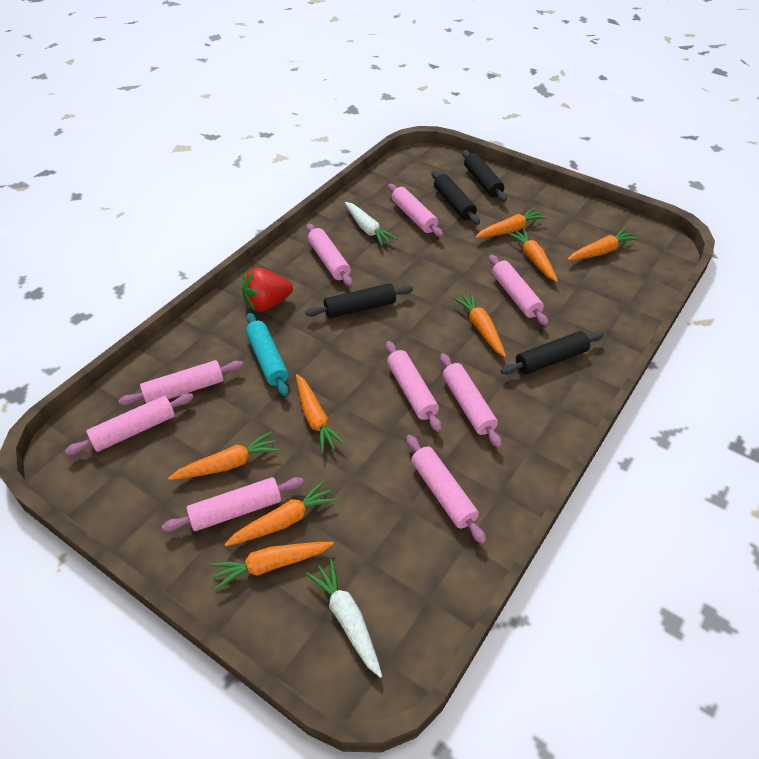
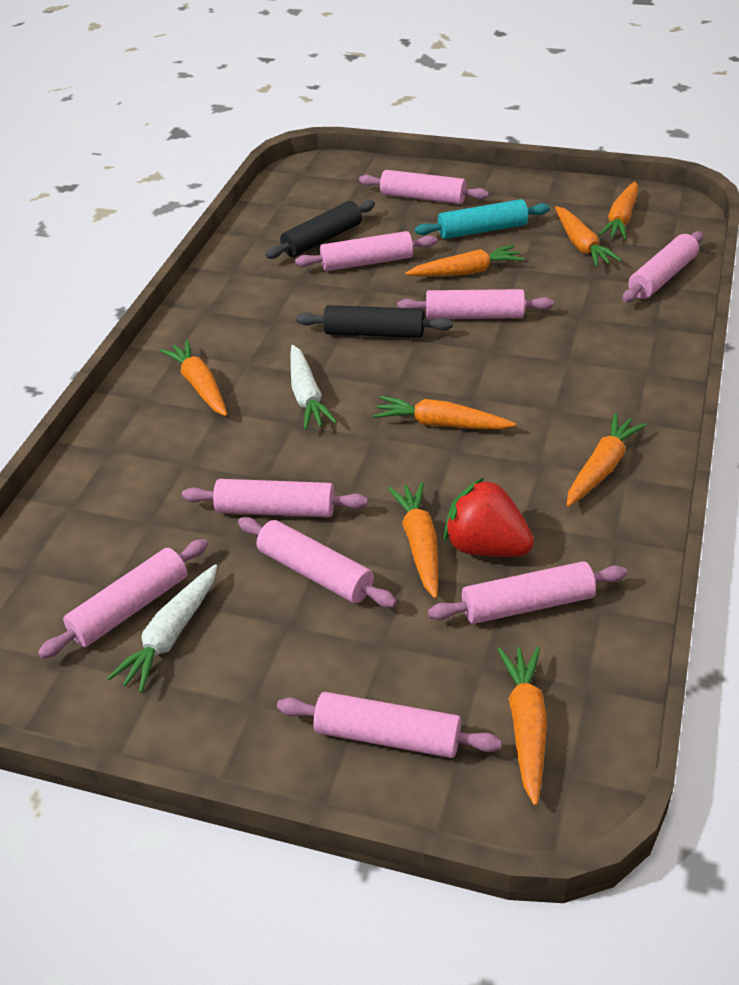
black rolling pin: [305,283,413,318] [432,171,480,225] [462,150,507,202] [501,331,603,375] = 4 -> [265,200,375,259] [296,305,453,338] = 2

